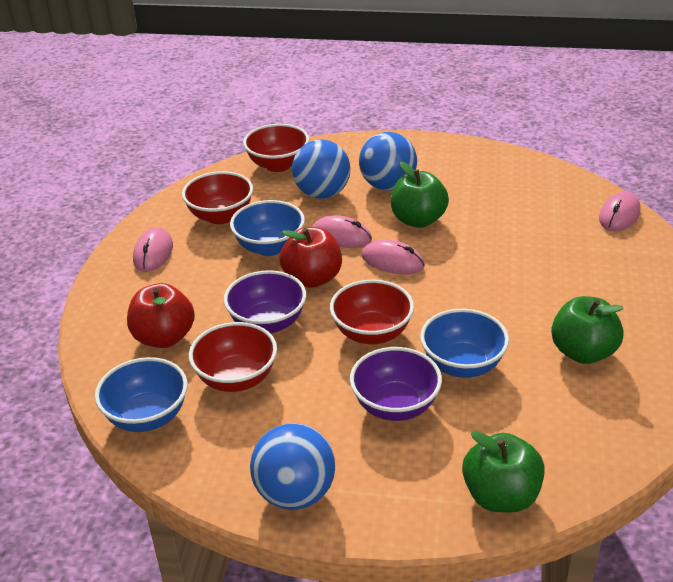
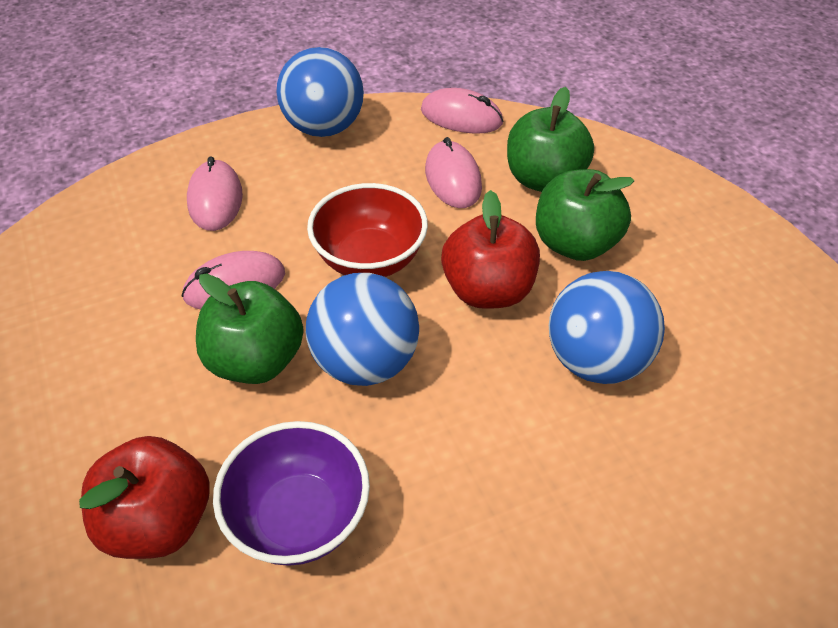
blue bowl: [95,357,188,432] [230,200,305,256] [420,309,509,378] = 3 -> none = 0
purple bowl: [224,270,306,333] [350,347,442,421] = 2 -> [213,421,370,566] = 1
red bowl: [182,171,253,224] [189,322,277,392] [243,124,309,172] [330,280,414,344] = 4 -> [307,183,428,277] = 1

